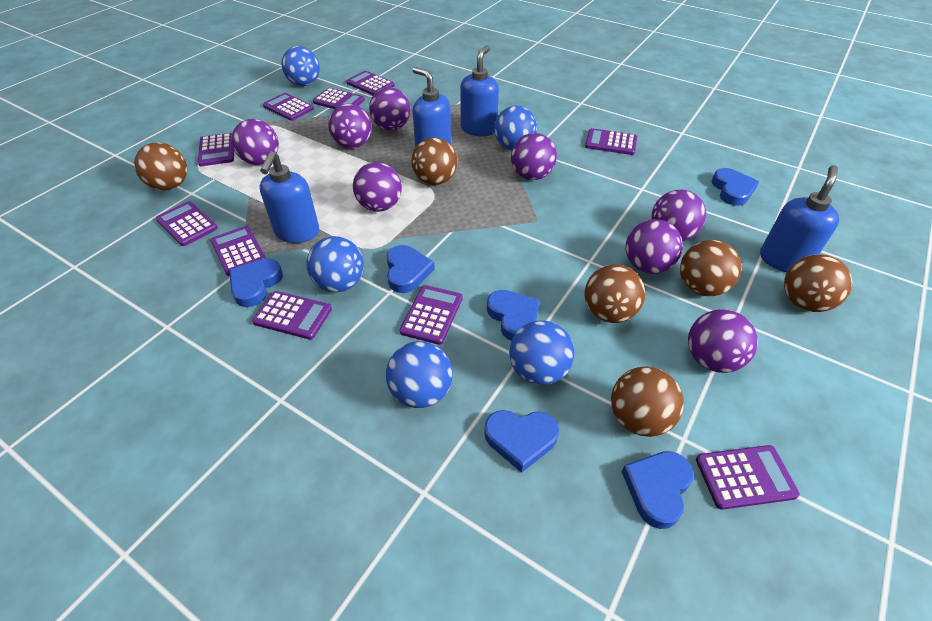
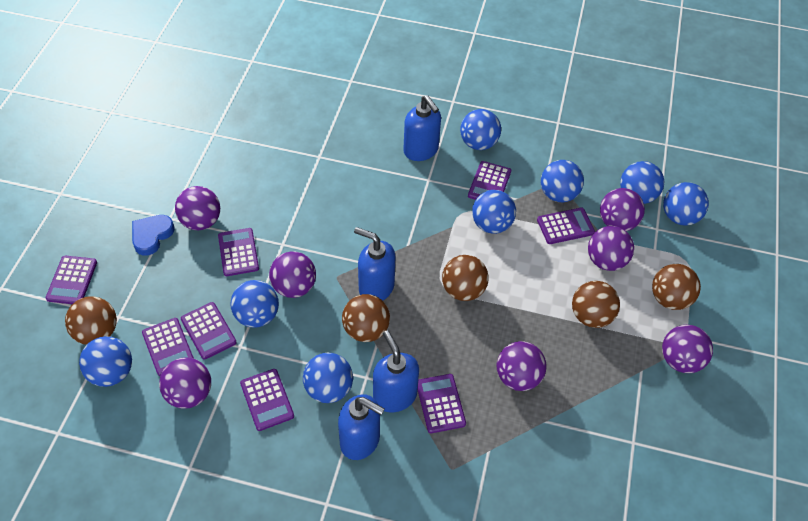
blue ball: [281,46,320,86] [306,236,364,292] [386,341,453,408] [494,106,537,150] [509,320,574,385] = 5 -> [79,336,132,387] [230,280,279,328] [303,353,353,403] [460,109,501,150] [472,190,516,234] [541,160,584,202] [620,161,664,204] [663,182,709,226] = 8
blue heart: [229,259,283,307] [386,245,435,293] [484,410,559,473] [487,290,540,341] [622,451,694,529] [712,168,759,206] = 6 -> [132,215,175,256] = 1
brown ball: [134,142,187,190] [411,138,457,185] [585,264,645,323] [611,366,684,437] [680,240,742,296] [784,254,852,312] = 6 -> [65,296,117,345] [342,294,390,342] [442,255,488,301] [572,281,620,328] [652,264,701,310] = 5
purple ball: [231,119,279,165] [328,104,372,148] [353,162,402,212] [369,87,410,131] [511,133,557,180] [625,219,683,274] [651,190,706,241] [688,309,758,373] = 8 -> [159,357,211,409] [175,186,220,230] [269,251,316,298] [497,341,547,391] [588,226,634,271] [600,188,645,231] [662,325,713,373] = 7
purple calculator: [156,201,218,246] [198,133,234,166] [210,226,266,276] [252,291,332,340] [263,93,314,121] [313,88,365,109] [346,71,395,95] [400,285,463,345] [585,128,637,155] [696,445,800,510] = 10 -> [46,256,97,304] [142,318,194,376] [181,302,237,360] [218,228,259,276] [240,369,294,431] [418,374,466,433] [468,161,511,200] [537,207,595,244] = 8

